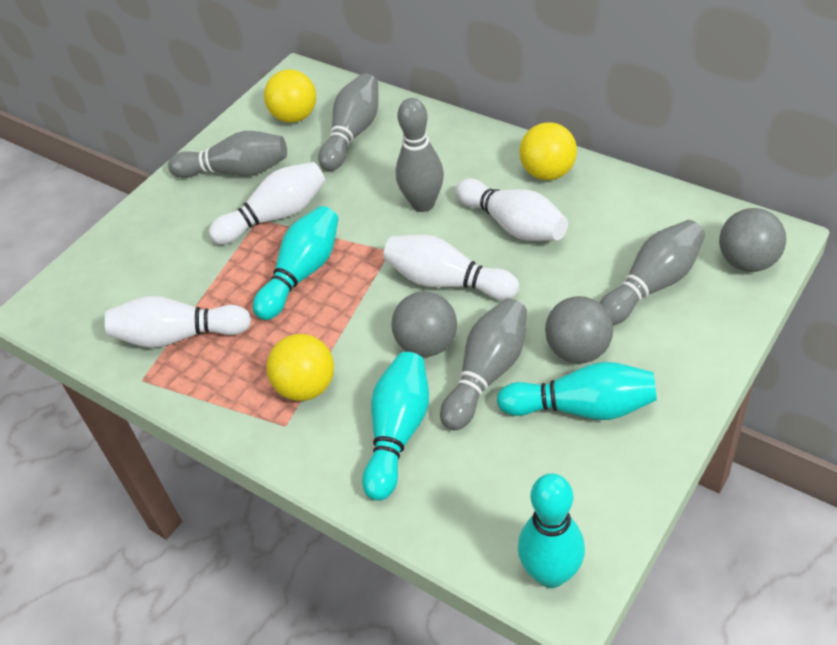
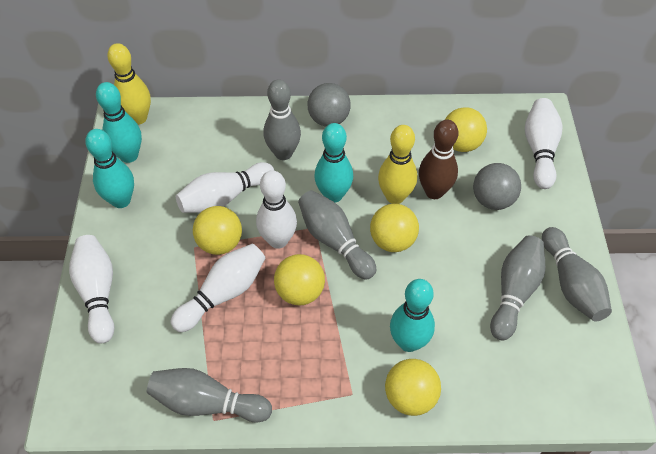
brown bowling pin: none = 0 -> [419,120,458,199] = 1
grey ball: [391,291,457,357] [545,296,613,363] [719,208,786,272] = 3 -> [307,83,351,127] [473,163,521,210] = 2
white bowling pin: [105,296,251,348] [209,162,326,245] [383,235,519,300] [455,178,568,241] = 4 -> [69,235,114,343] [171,244,266,332] [176,162,274,213] [256,170,297,249] [525,98,563,189] = 5
yellow ball: [264,69,316,123] [267,334,334,401] [519,122,577,180] = 3 -> [193,206,242,255] [274,254,325,306] [370,204,419,252] [385,359,441,416] [445,107,487,152] = 5
yellow bowling pin: none = 0 -> [107,43,151,125] [378,125,417,204] = 2

